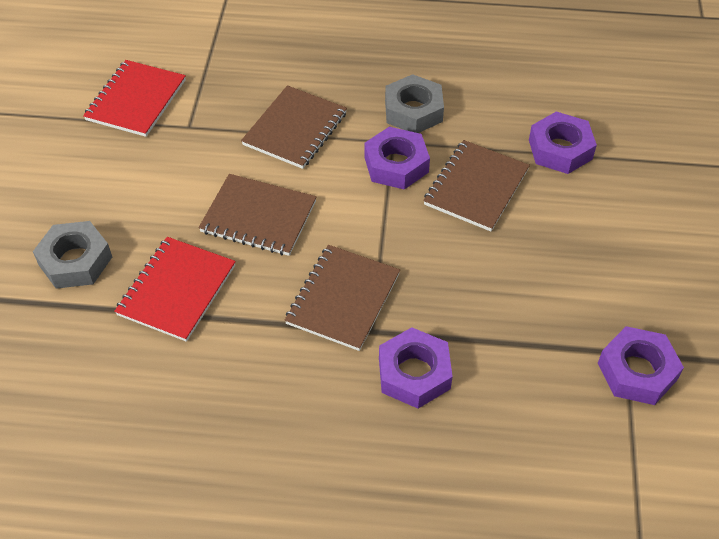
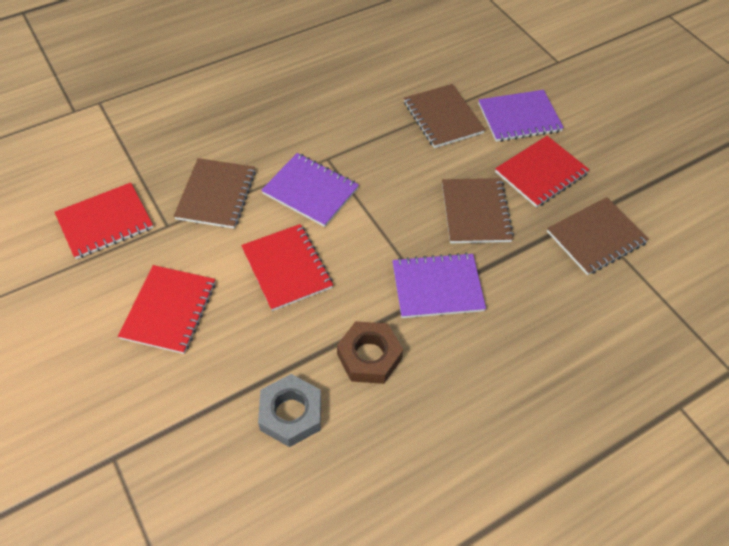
brown nut: none = 0 -> [337,321,403,384] = 1
grey nut: [33,221,112,289] [385,74,444,133] = 2 -> [258,374,321,447] = 1
purple notebook: none = 0 -> [261,153,359,227] [392,253,486,318] [478,90,564,142] = 3
purple nut: [364,127,430,190] [379,327,453,409] [529,111,597,174] [598,326,684,405] = 4 -> none = 0
red notebook: [83,60,186,137] [114,237,236,342] = 2 -> [55,183,153,259] [118,265,215,354] [241,224,333,311] [495,136,590,208] = 4

